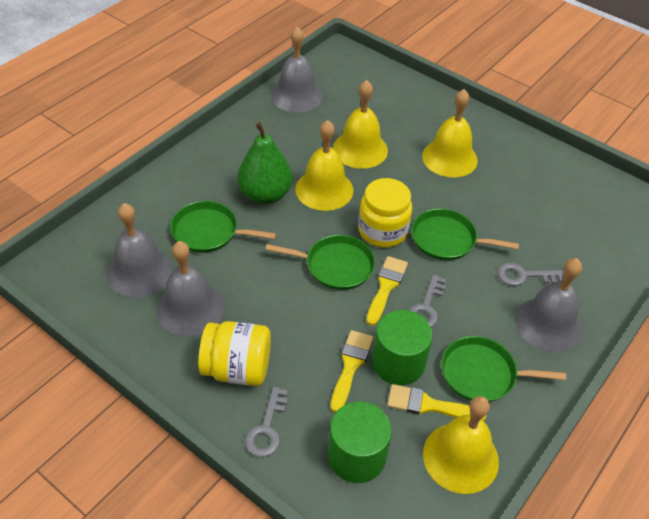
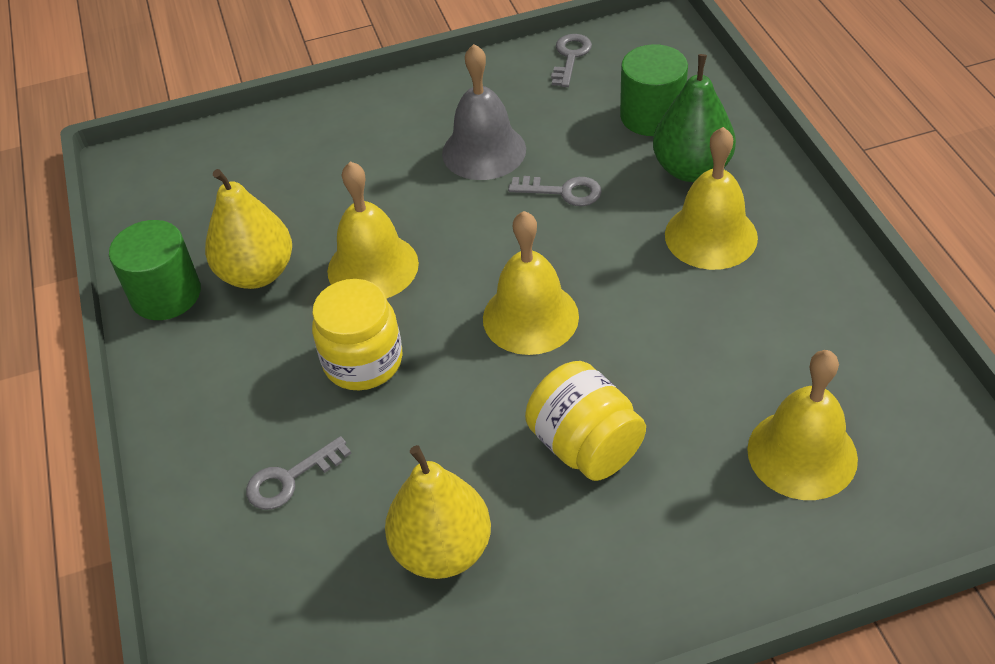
green pan: [170,201,276,253] [265,235,375,290] [411,209,519,260] [441,336,566,402] = 4 -> none = 0
grey bell: [107,203,173,298] [157,241,224,337] [271,27,323,113] [515,258,582,352] = 4 -> [442,44,526,180] = 1
yellow brush: [330,330,373,413] [366,256,408,326] [387,384,486,421] = 3 -> none = 0
yellow pear: none = 0 -> [205,169,292,289] [385,445,491,579] = 2

